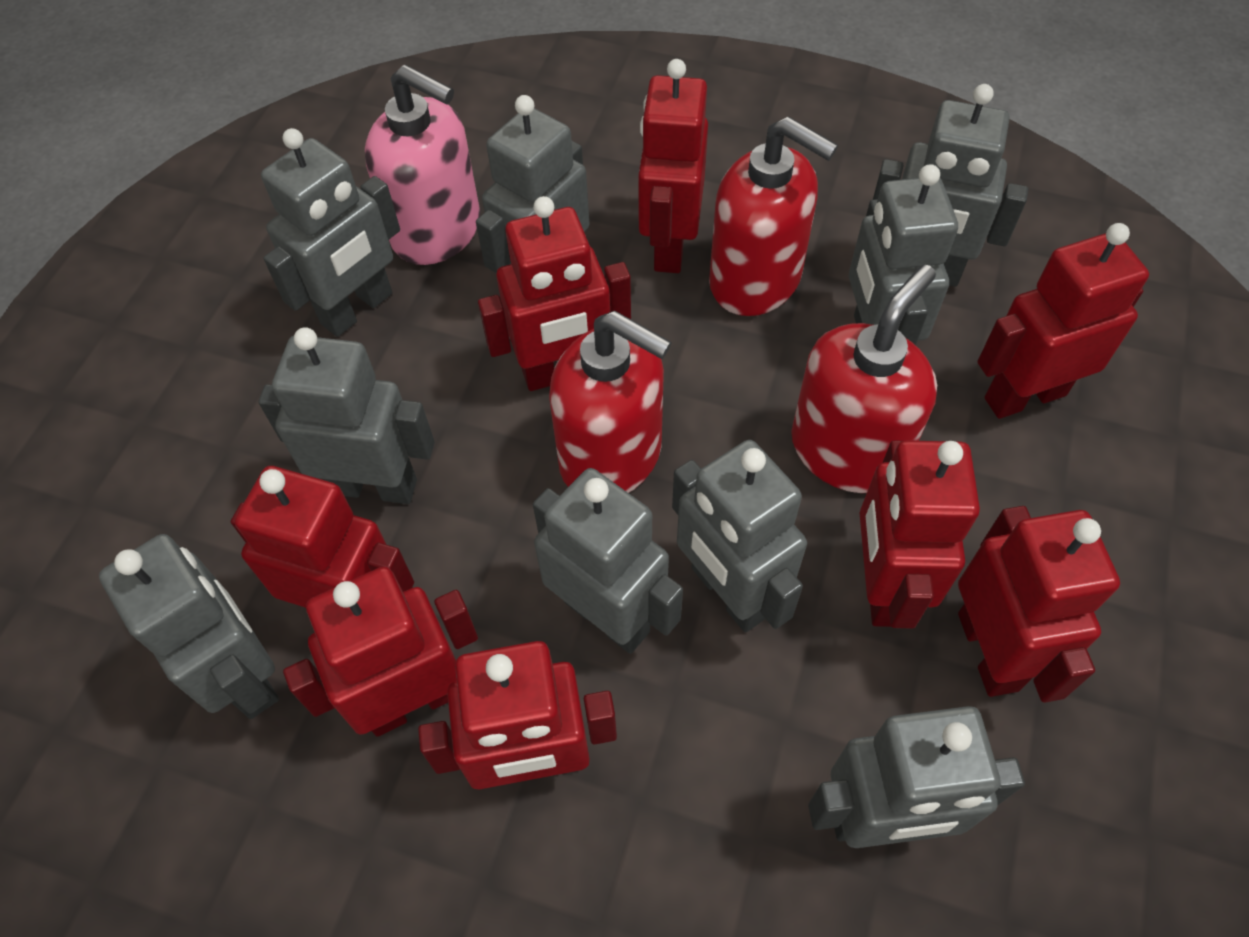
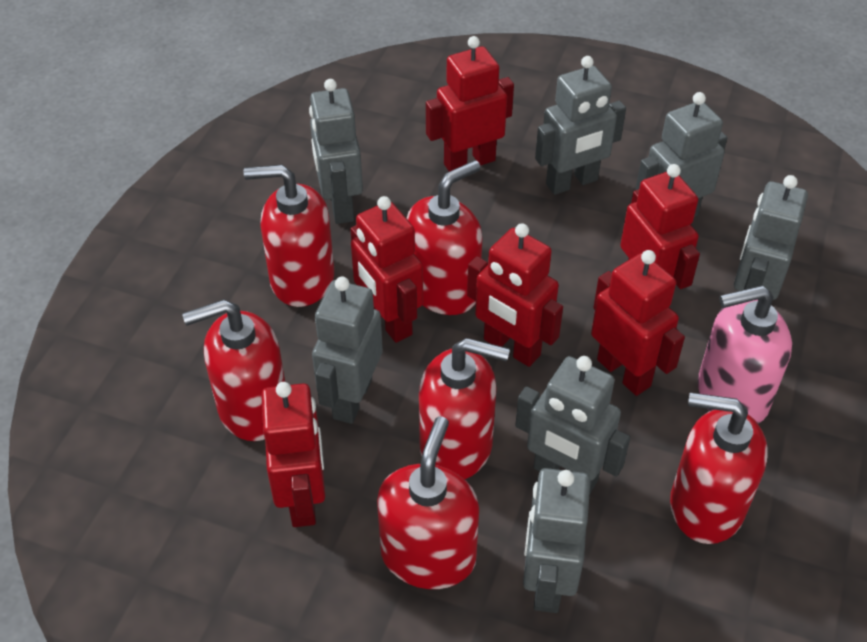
grey robot: [99,534,279,719] [258,327,435,504] [261,128,400,337] [476,95,589,274] [533,468,683,654] [672,440,807,632] [808,706,1025,848] [849,164,958,345] [873,84,1028,287] = 9 -> [309,79,363,224] [312,277,383,424] [515,356,630,495] [523,468,590,613] [535,56,626,195] [636,92,727,217] [734,175,808,300] = 7
red robot: [231,466,414,608] [283,567,478,737] [418,641,617,789] [478,196,631,391] [638,59,708,273] [860,440,980,629] [958,506,1120,702] [977,223,1149,419] = 8 -> [261,382,325,527] [350,196,423,343] [426,36,514,172] [467,223,563,367] [591,250,685,396] [620,164,700,289] = 6
red soap dispenser: [549,311,672,493] [709,116,838,316] [791,264,937,493] = 3 -> [182,299,285,441] [243,165,334,307] [377,417,479,589] [407,160,482,315] [419,338,510,479] [670,393,768,544] = 6

